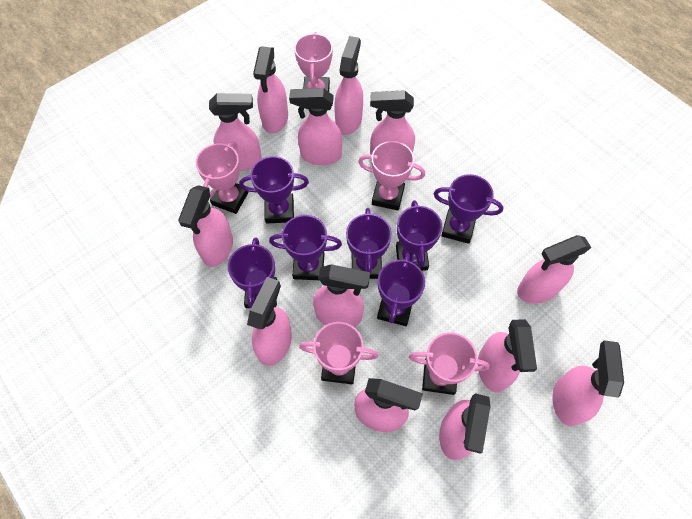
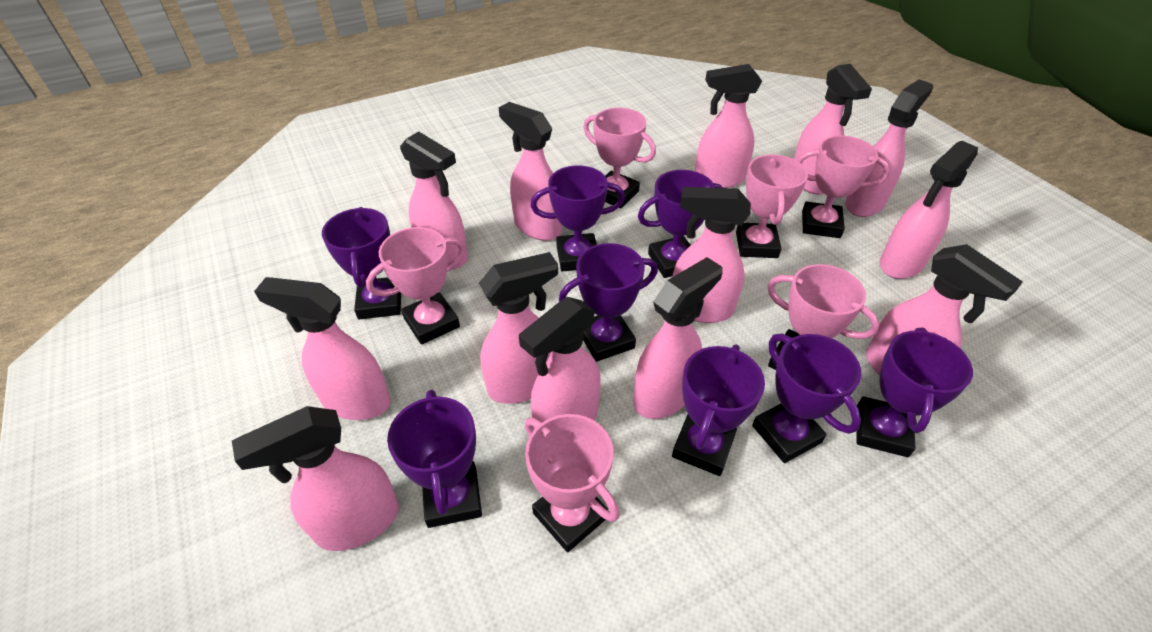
pink trophy: [196,142,249,214] [294,32,333,92] [299,322,378,384] [358,141,425,210] [409,332,490,395] = 5 -> [366,227,466,345] [525,414,620,552] [583,108,656,208] [736,154,808,258] [767,264,880,370] [797,135,890,238] = 6
purple trophy: [228,237,277,308] [239,156,309,224] [269,215,342,280] [346,208,392,279] [377,253,425,326] [396,200,442,271] [434,174,503,244] = 7 -> [322,207,401,319] [387,390,482,528] [530,165,625,271] [559,243,658,362] [638,170,723,278] [672,344,765,476] [752,333,861,463] [856,327,973,457] = 8

